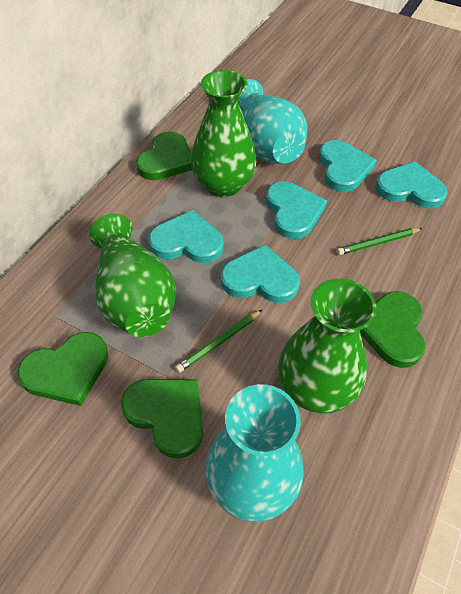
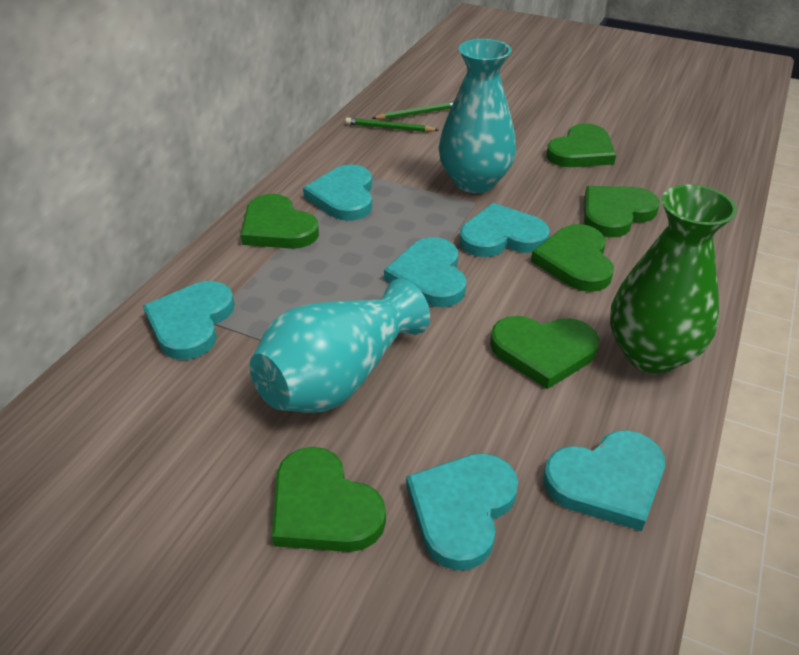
green heart: [17,332,108,406] [121,379,203,459] [136,131,192,180] [360,291,425,368] = 4 -> [241,194,319,249] [272,447,386,552] [490,316,599,389] [531,224,614,292] [546,123,616,167] [584,186,660,237] = 6
green vase: [89,214,177,337] [191,70,256,198] [278,278,377,413] = 3 -> [610,184,737,373] = 1
turquoise heart: [149,210,224,263] [221,244,300,303] [266,181,327,239] [319,140,377,192] [375,161,448,209] = 5 -> [143,281,235,360] [303,165,372,221] [384,237,466,307] [406,453,518,570] [459,203,550,257] [543,430,665,531] = 6

